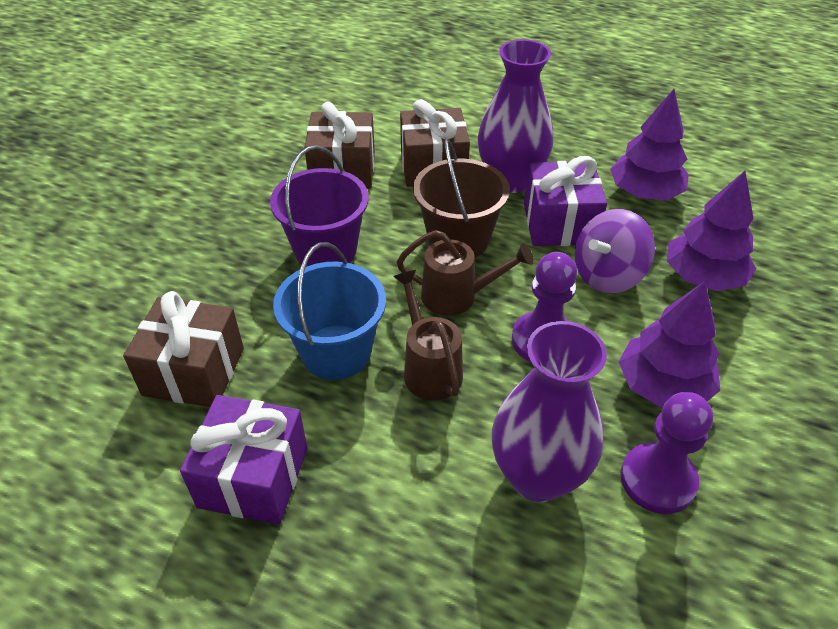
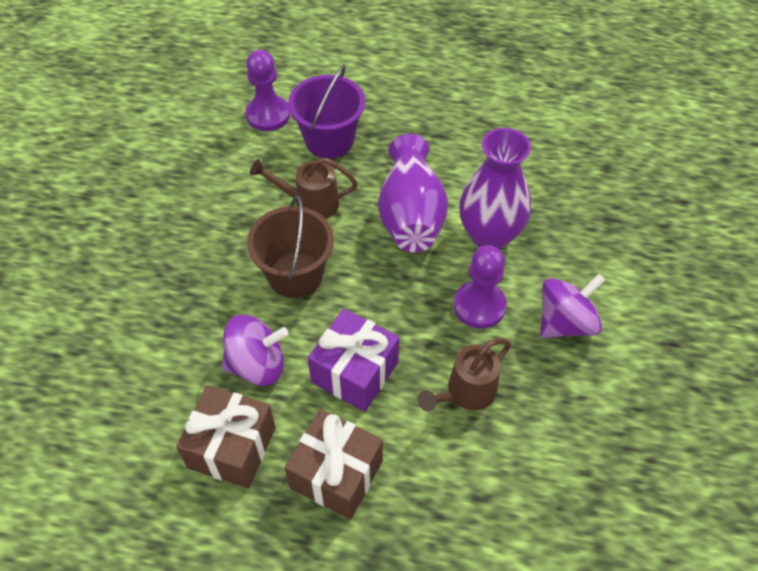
blue bucket: [273,242,386,380] = 1 -> none = 0
brown gift: [123,291,244,407] [304,101,375,189] [400,99,470,187] = 3 -> [176,385,276,488] [284,409,383,519] = 2
purple gift: [180,395,308,524] [524,156,607,246] = 2 -> [308,308,399,412] = 1
purple spinning top: [575,209,655,293] = 1 -> [222,315,289,386] [540,274,605,338] = 2
purple tree: [610,89,689,200] [619,281,720,408] [666,171,756,291] = 3 -> none = 0

